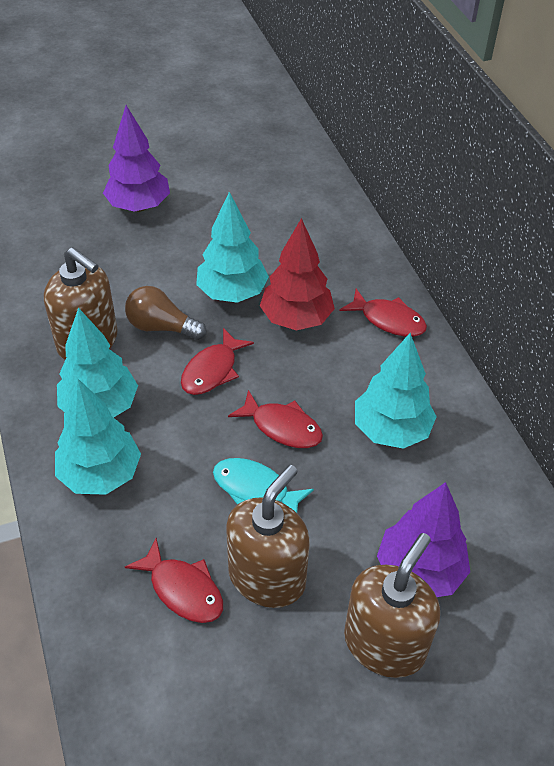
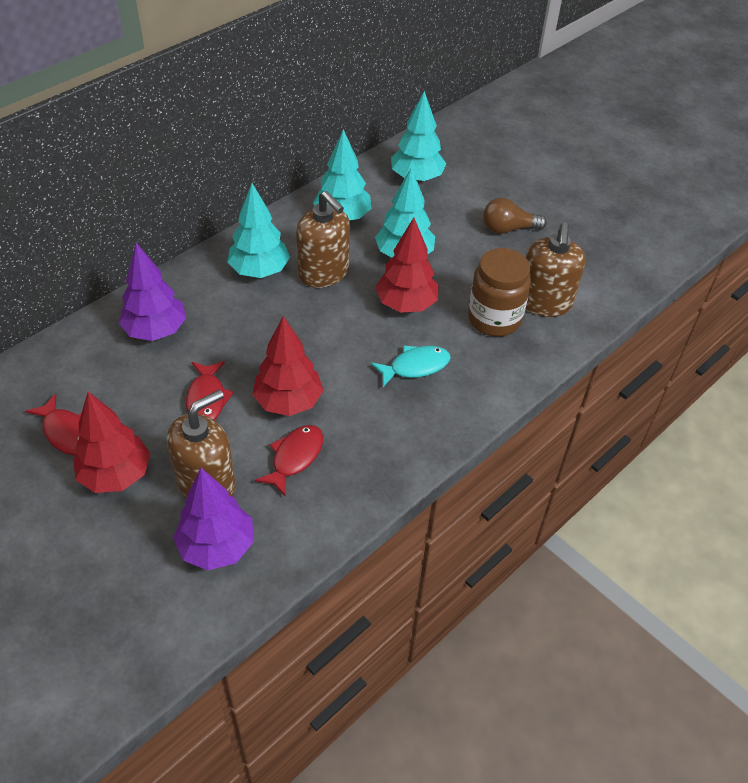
brown jar: none = 0 -> [468,248,531,337] = 1
red fish: [125,538,223,623] [181,328,254,395] [228,390,323,448] [339,289,427,337] = 4 -> [25,393,81,455] [186,361,234,420] [255,425,323,496] = 3
red tree: [260,218,335,331] = 1 -> [73,392,150,493] [252,316,324,416] [375,217,439,313] = 3

